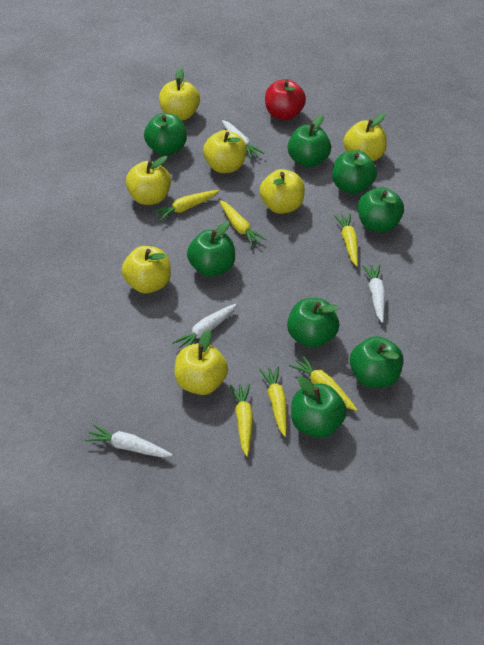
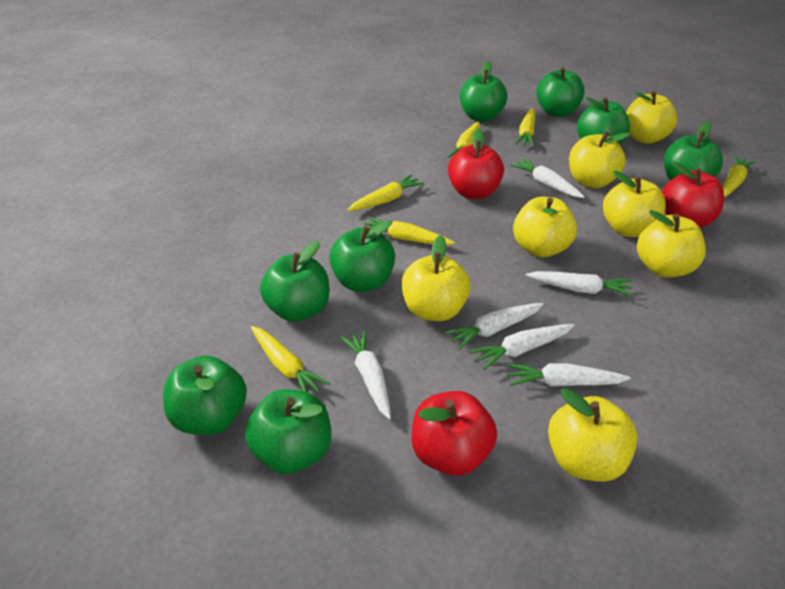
red apple: [265,79,306,120] = 1 -> [411,391,497,476] [448,128,504,199] [662,162,725,228] = 3
white carrot: [85,424,173,457] [172,304,237,349] [222,120,264,159] [362,264,385,323] = 4 -> [339,329,391,419] [444,303,544,350] [470,324,574,370] [507,363,631,387] [510,158,585,198] [526,271,633,297] = 6

